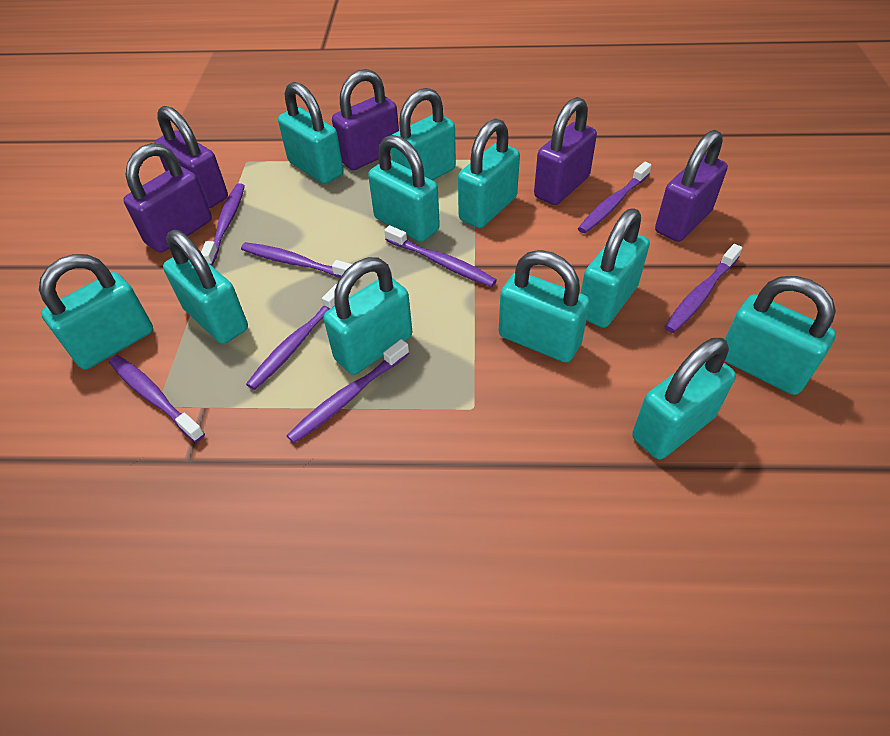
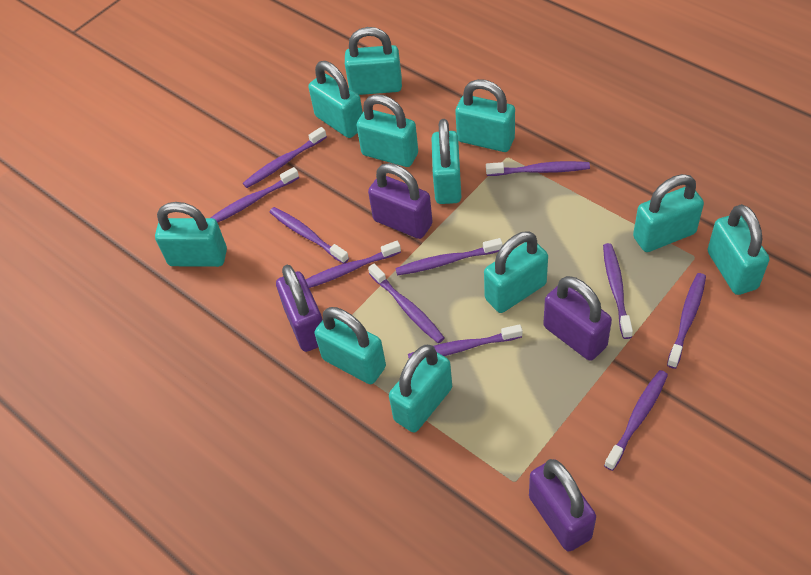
purple padlock: [123,143,212,253] [155,106,228,208] [332,69,399,170] [534,97,597,205] [655,130,728,242] = 5 -> [276,265,323,352] [368,163,433,239] [529,459,596,551] [543,276,612,361] = 4
purple toothbrush: [109,355,205,442] [201,183,245,266] [241,242,352,278] [246,284,337,390] [286,339,409,443] [384,225,497,287] [578,162,652,233] [665,244,742,333] = 8 -> [210,167,299,223] [243,127,327,188] [270,207,349,264] [306,241,401,288] [368,264,444,343] [395,238,503,276] [408,324,522,358] [486,161,590,176] [603,243,633,339] [604,370,668,471] [667,273,706,369] = 11

